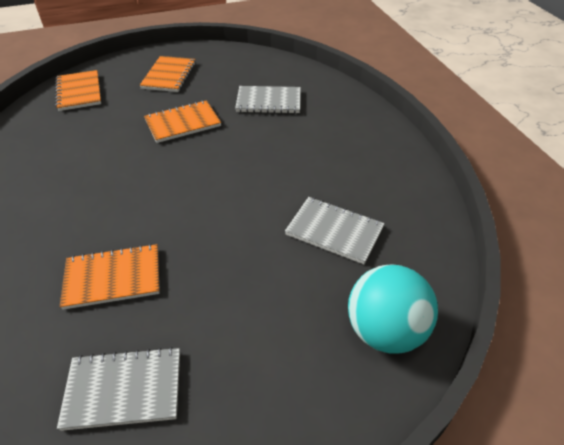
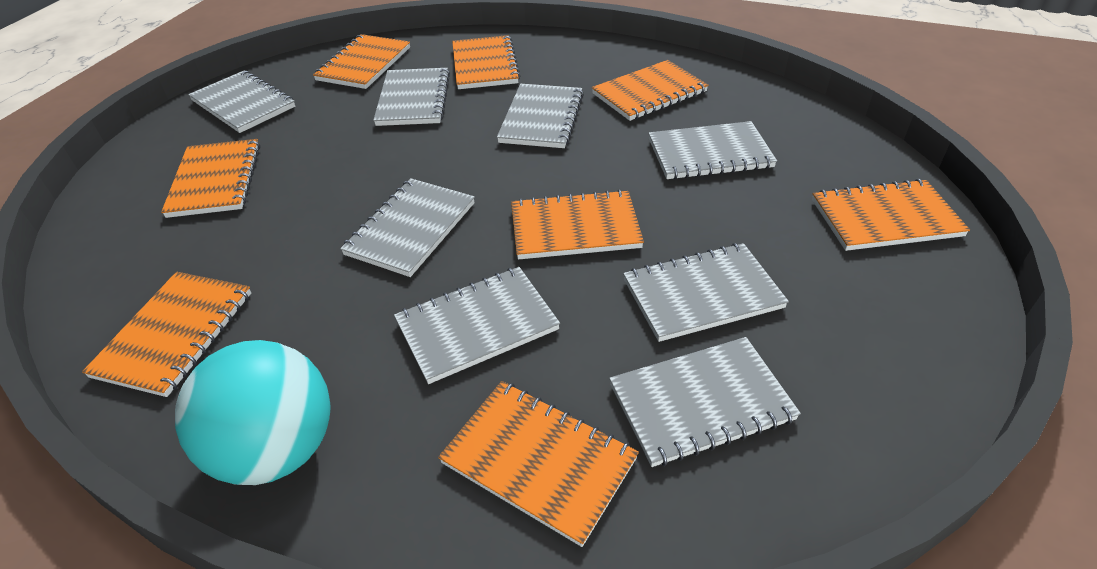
grey notebook: [57,347,180,431] [235,86,301,114] [285,197,385,264] = 3 -> [188,71,295,133] [340,178,475,277] [373,68,450,126] [394,267,560,384] [497,84,584,148] [609,337,801,467] [623,243,789,342] [648,121,777,179] = 8
orange notebook: [55,70,101,111] [60,244,160,310] [140,56,196,92] [144,100,221,143] = 4 -> [82,272,251,397] [161,139,260,218] [313,34,410,89] [438,381,639,547] [452,35,520,89] [511,190,644,259] [592,60,709,121] [812,179,970,251] = 8

